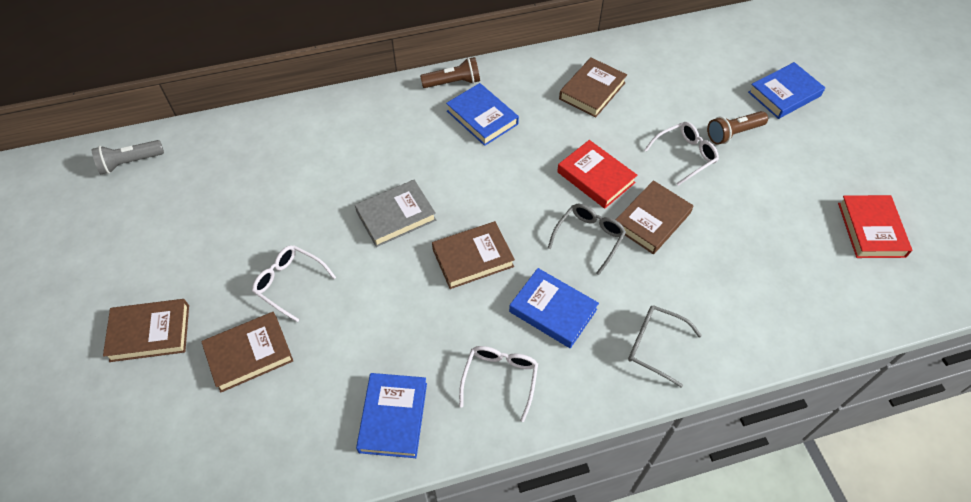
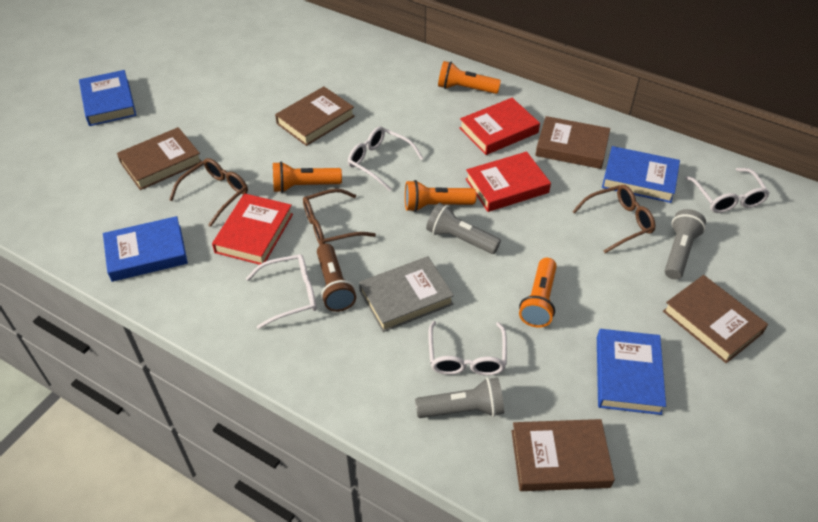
brown flashlight: [420,57,480,88] [707,111,768,145] = 2 -> [317,243,356,312] = 1
brown glasses: none = 0 -> [169,158,248,227] [303,189,376,245] [572,185,655,253] = 3
grey flashlight: [91,140,164,174] = 1 -> [415,377,504,418] [426,203,501,254] [665,209,706,280] = 3
grey glasses: [548,204,626,275] [628,305,702,388] = 2 -> none = 0
orange flashlight: none = 0 -> [273,161,342,193] [405,180,476,212] [438,61,501,94] [519,258,557,328] = 4
red book: [557,140,637,209] [838,195,912,258] = 2 -> [212,193,293,265] [459,98,540,155] [466,151,551,212] = 3
white glasses: [252,245,336,322] [459,346,538,422] [644,122,719,186] = 3 -> [246,254,317,329] [348,126,423,191] [428,321,507,376] [686,168,770,213] = 4

